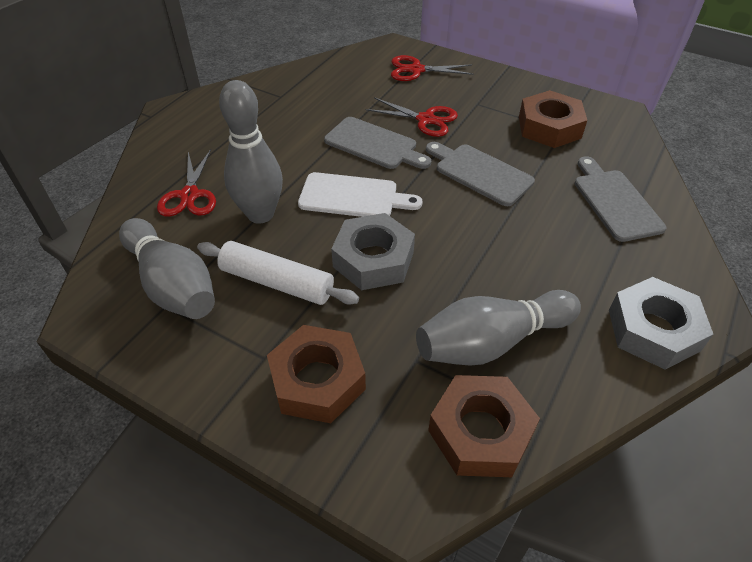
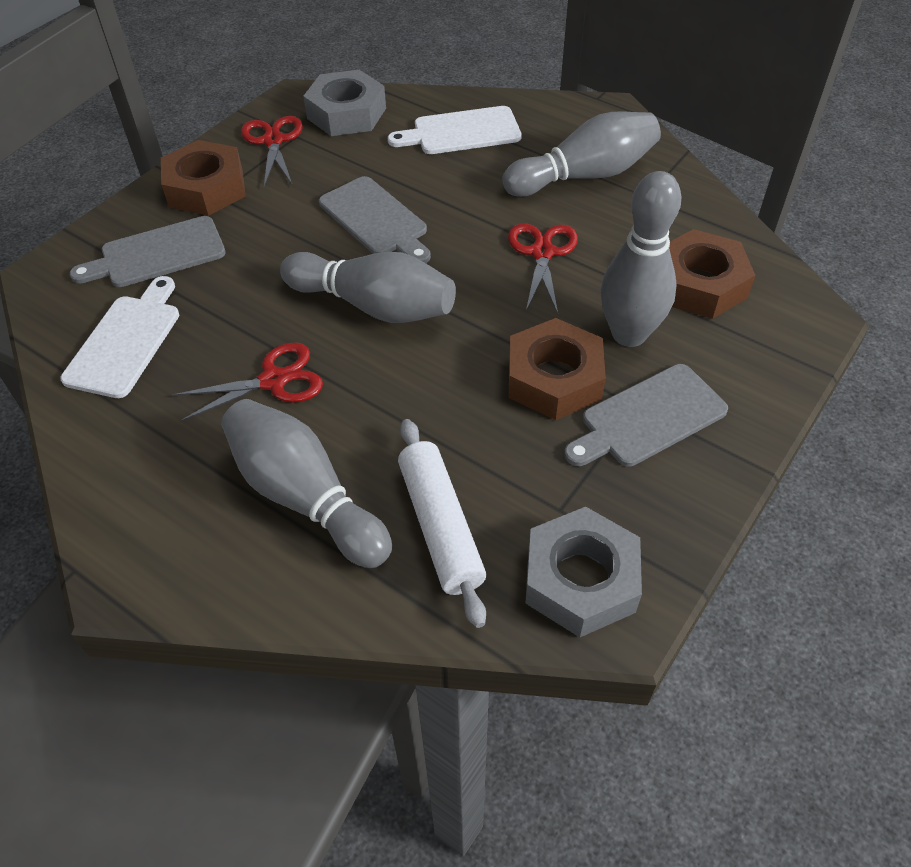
grey bowling pin: [119,218,215,319] [219,80,283,224] [416,290,581,366] = 3 -> [221,399,392,568] [280,252,456,323] [502,112,661,197] [600,171,682,347] = 4
white cutting board: [298,172,423,217] = 1 -> [60,276,179,398] [388,106,522,154] = 2

